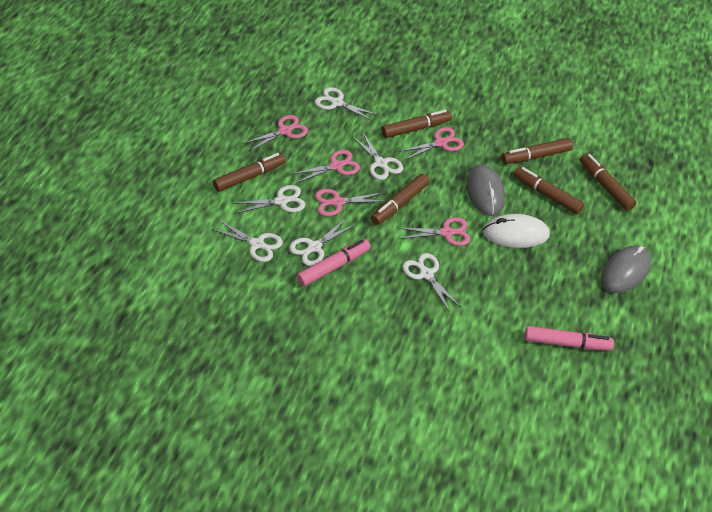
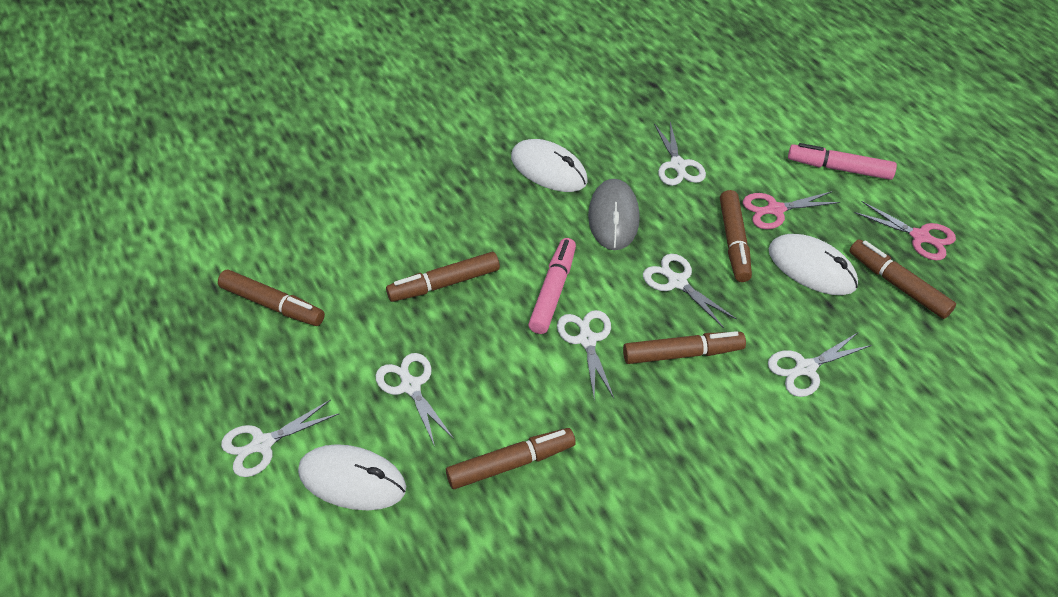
grey mouse: [467,164,505,216] [601,245,651,293] = 2 -> [588,179,640,250] = 1
pink scissors: [243,115,308,152] [292,150,360,183] [315,189,386,216] [399,127,464,160] [399,217,470,246] = 5 -> [743,191,840,229] [854,201,956,260] = 2
white mouse: [482,214,550,248] = 1 -> [298,444,406,510] [511,139,588,192] [768,234,858,295] = 3

